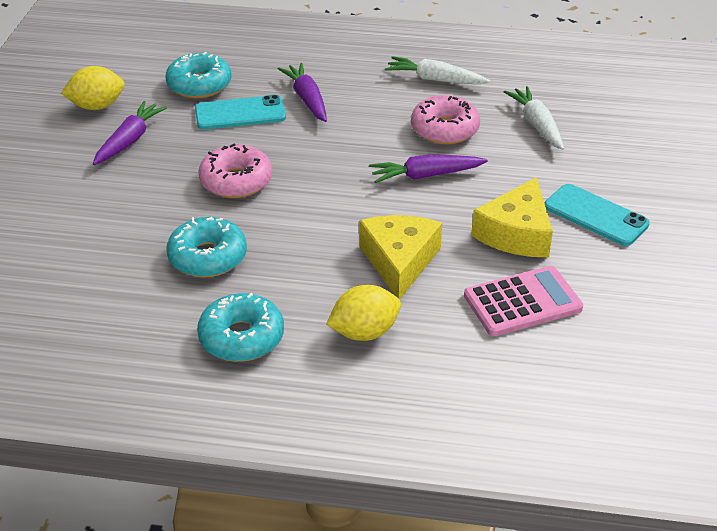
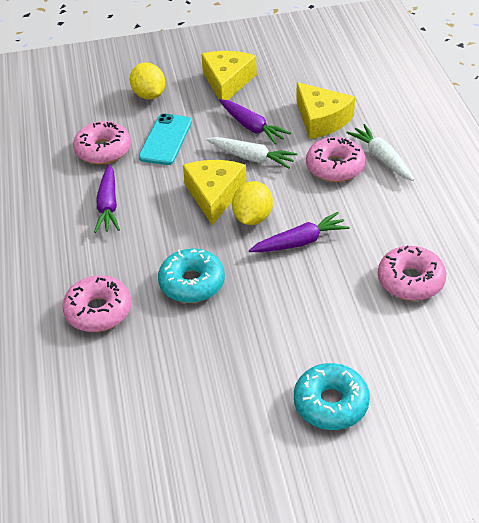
pink calculator: [464,266,583,336] = 1 -> none = 0
pink donut: [198,144,272,198] [411,95,480,145] = 2 -> [62,275,131,332] [73,121,131,164] [306,137,366,182] [378,246,447,301] = 4
turquoise donut: [165,52,231,98] [166,217,247,278] [197,293,284,362] = 3 -> [158,248,225,303] [294,363,370,430] = 2
turquoise phone: [195,95,286,130] [544,184,650,246] = 2 -> [139,113,192,165] = 1
yellow cheese: [359,215,442,300] [471,177,553,257] = 2 -> [183,160,247,225] [201,51,257,100] [297,82,355,139] = 3

